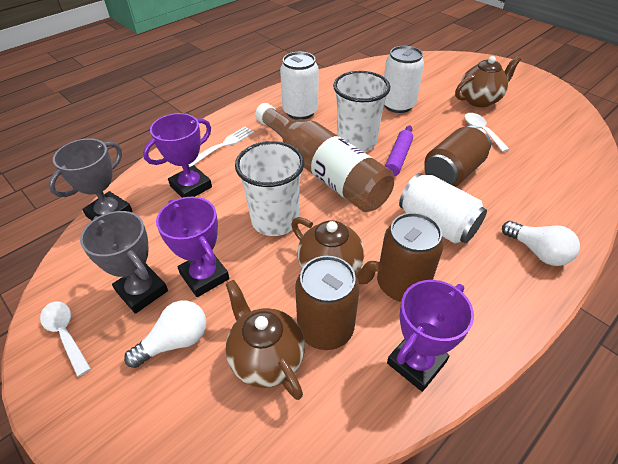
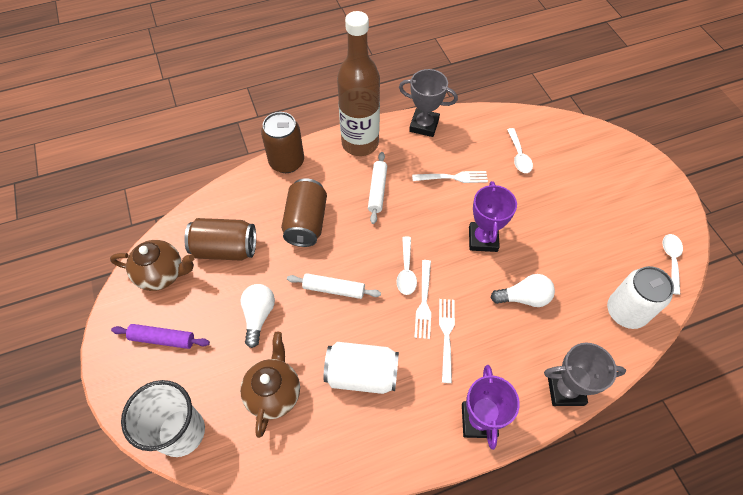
brown teapot: [225,280,305,400] [291,217,382,284] [455,56,521,107] = 3 -> [110,240,195,291] [240,332,300,438] = 2
purple trophy: [143,113,212,198] [156,197,229,297] [387,280,474,392] = 3 -> [462,365,520,450] [469,181,517,252] = 2
white can: [280,52,319,120] [384,46,424,113] [399,173,487,244] = 3 -> [324,342,399,394] [607,266,674,329] = 2
white cup: [235,141,304,236] [333,71,390,152] = 2 -> [121,380,205,457] = 1
white fork: [189,127,254,167] = 1 -> [412,171,488,183] [414,260,431,339] [439,299,455,383] = 3
white rolling pin: none = 0 -> [287,273,381,299] [368,152,387,224] = 2
white spoon: [40,301,91,377] [465,113,510,152] = 2 -> [396,237,417,295] [507,128,533,173] [663,234,683,295] = 3

